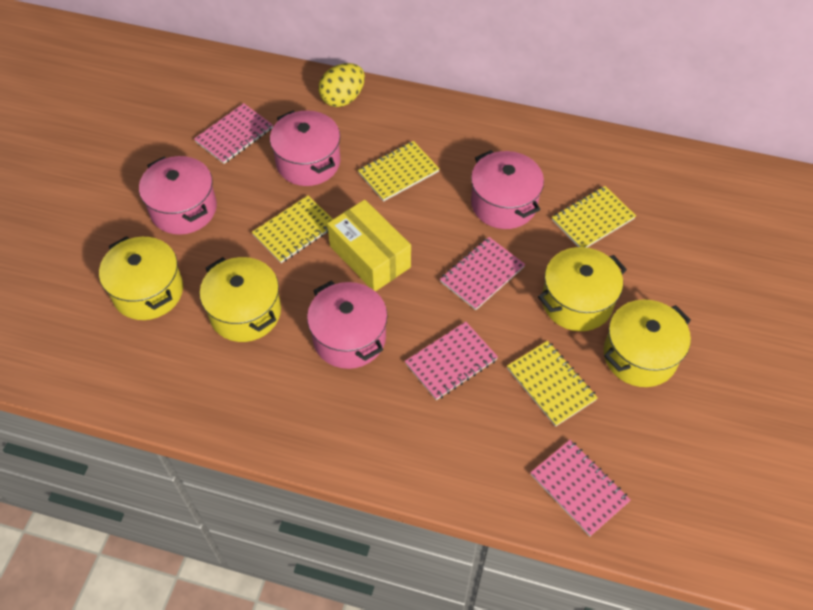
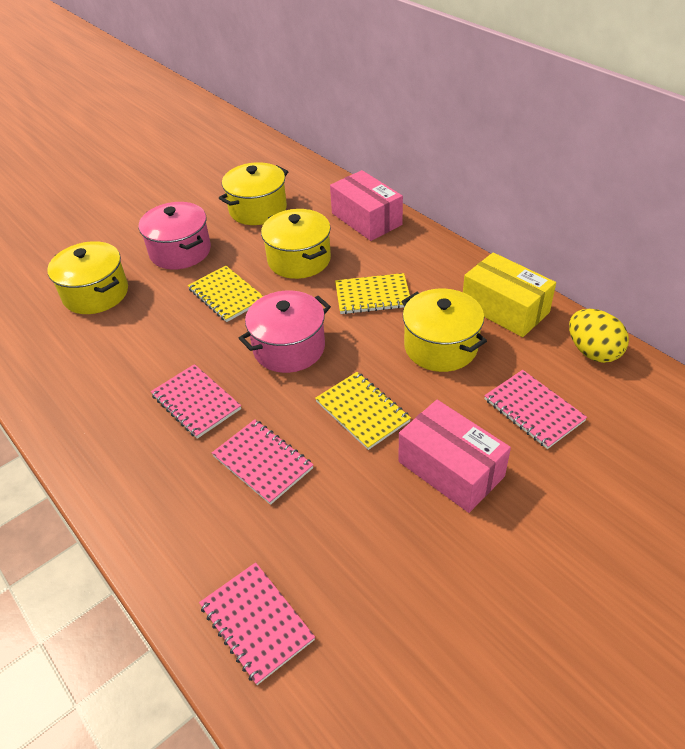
pink box: none = 0 -> [330,170,403,241] [398,400,511,513] = 2
pink pot: [139,156,217,235] [270,111,340,186] [307,281,388,369] [471,150,544,229] = 4 -> [139,202,211,270] [239,290,331,373] = 2
yellow notebook: [252,195,333,263] [358,141,440,202] [507,341,598,427] [552,186,636,248] = 4 -> [188,266,263,322] [315,372,411,450] [335,273,410,314] = 3

